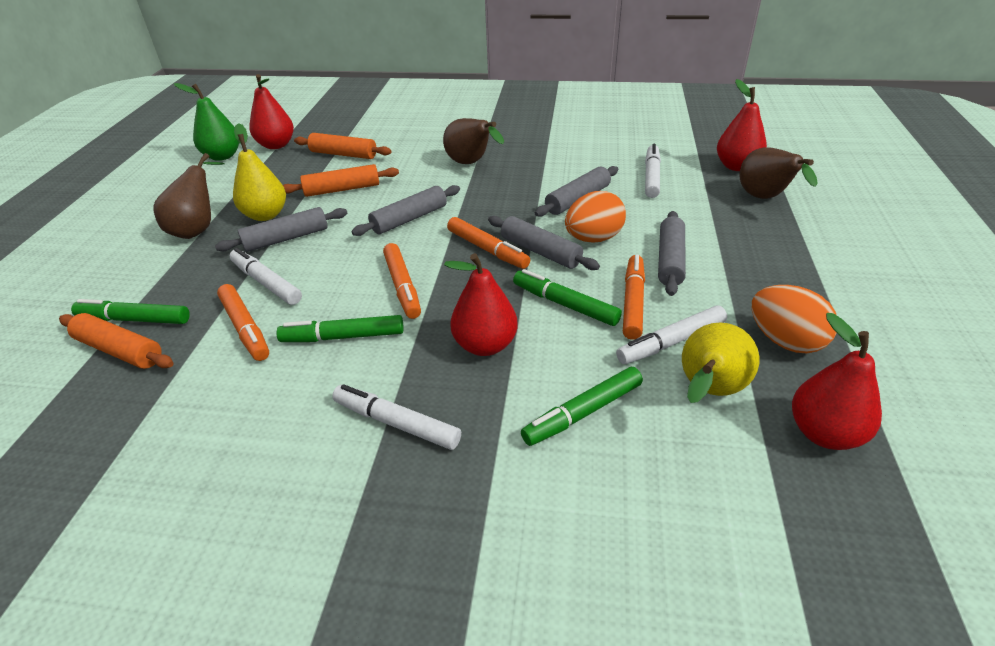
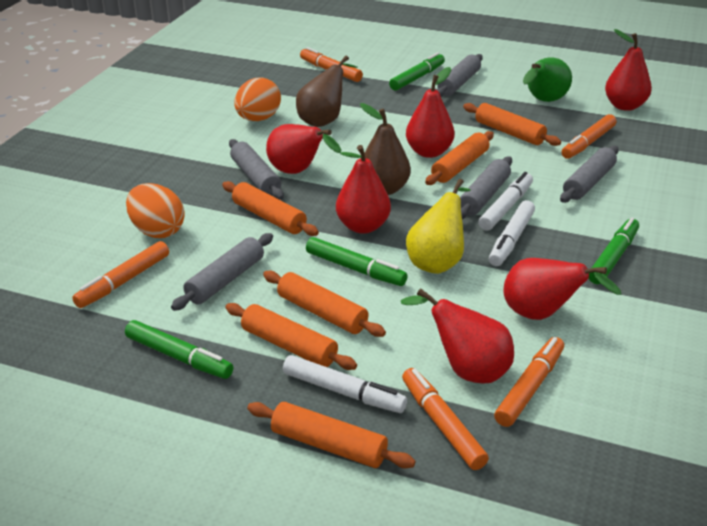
brown pear: [153,153,225,239] [443,118,504,164] [739,147,818,199] = 3 -> [296,55,358,127] [360,103,411,195] = 2
orange marker: [217,284,269,361] [383,243,421,319] [447,217,530,269] [623,255,645,340] = 4 -> [72,241,169,308] [300,47,363,82] [402,368,489,470] [494,337,564,427] [561,114,616,159] = 5
orange rolling pin: [59,313,174,369] [283,164,399,197] [294,133,392,159] = 3 -> [222,181,319,236] [225,303,357,370] [247,402,415,468] [263,271,386,337] [425,131,494,185] [463,103,561,146] = 6
red pear: [250,74,294,149] [444,253,518,356] [717,79,767,171] [792,313,882,450] = 4 -> [266,124,341,174] [336,145,391,234] [401,288,514,383] [406,67,455,158] [503,258,621,320] [605,29,652,111] = 6
white marker: [230,248,302,305] [332,384,461,450] [616,305,727,364] [645,144,661,198] = 4 -> [283,355,407,413] [478,172,533,231] [489,200,535,266] = 3
yellow pear: [233,123,286,221] [682,322,759,403] = 2 -> [406,179,471,274] = 1

